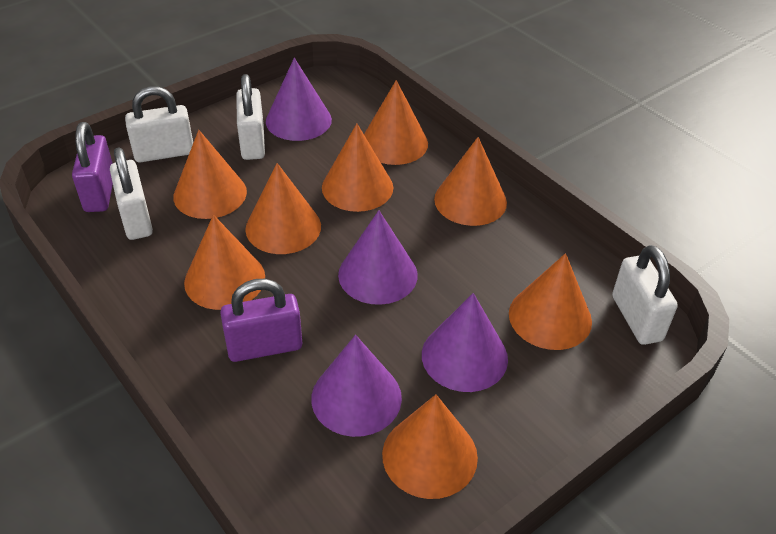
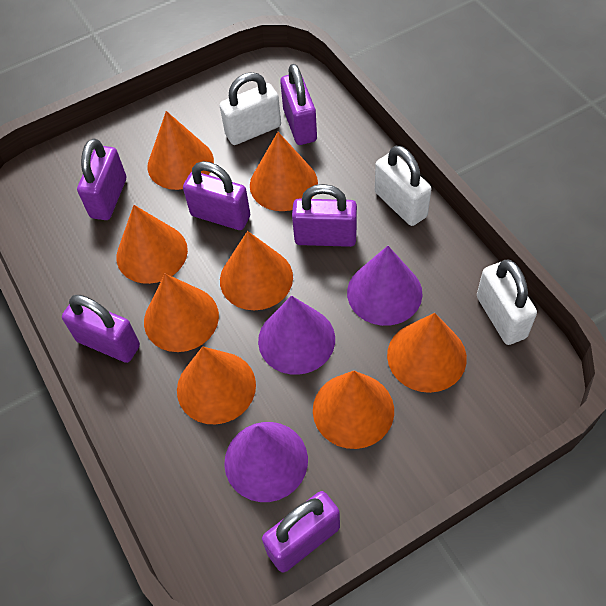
purple cone: [266,58,332,141] [311,335,402,437] [338,210,418,305] [422,293,508,392] = 4 -> [224,422,308,502] [258,295,335,375] [347,246,423,326] = 3
purple padlock: [72,122,113,212] [220,279,302,362] = 2 -> [62,295,140,363] [77,139,126,220] [183,161,250,230] [262,491,340,573] [280,64,317,145] [292,184,357,247] = 6
white padlock: [110,148,153,240] [125,86,193,162] [236,74,265,160] [612,245,678,345] = 4 -> [219,72,281,145] [375,146,431,226] [477,259,537,345] = 3

